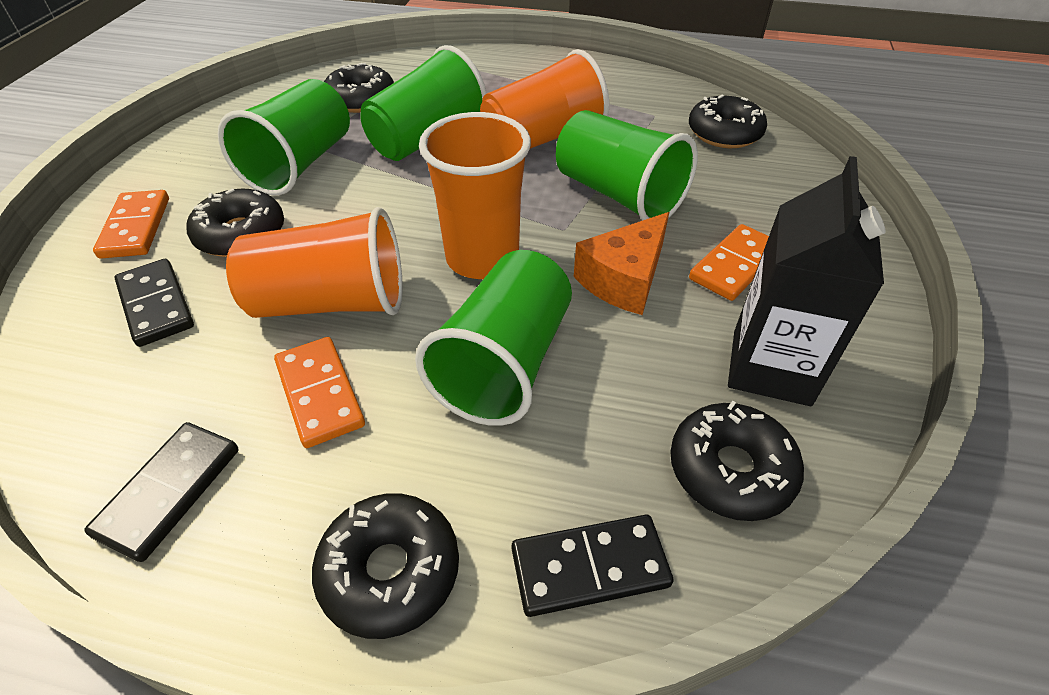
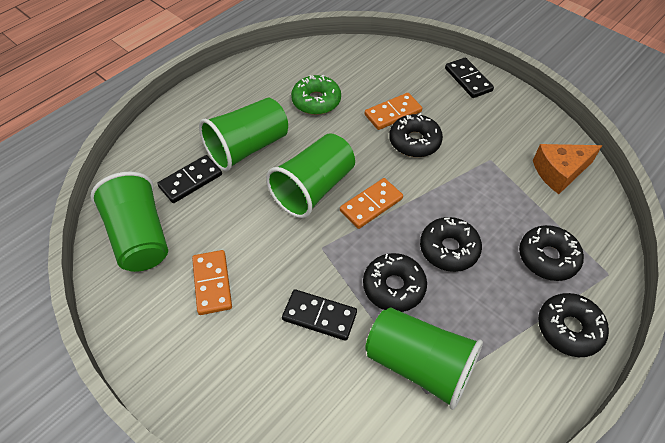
black carton: [728,156,886,406] = 1 -> none = 0
green donut: none = 0 -> [291,75,341,115] = 1
orange cup: [226,207,403,318] [419,112,531,279] [480,49,609,148] = 3 -> none = 0

